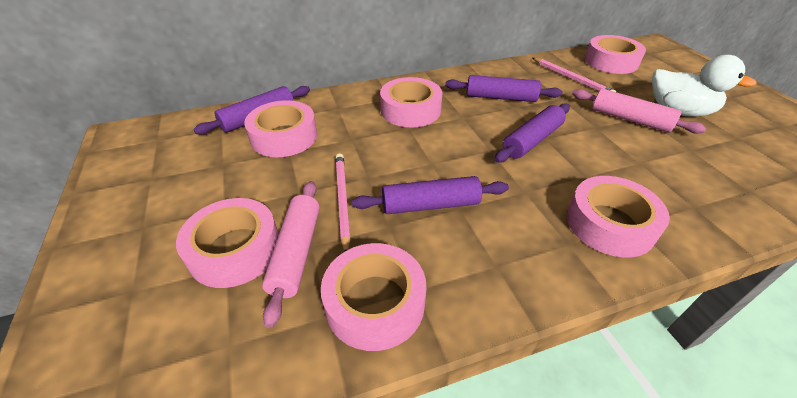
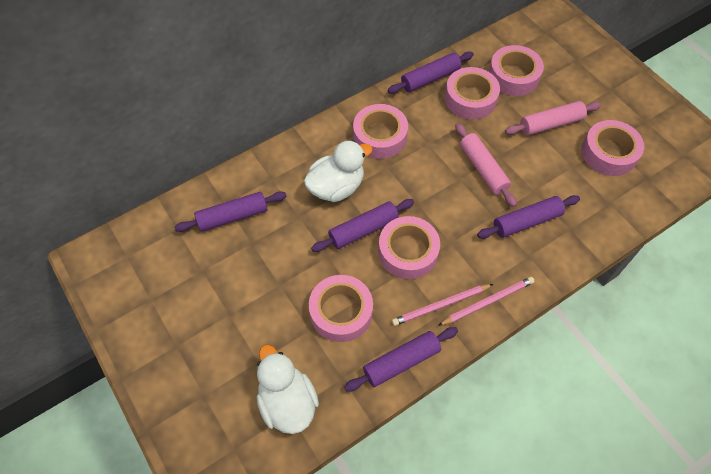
purple rolling pin: [193,86,310,135] [352,176,509,214] [445,75,563,102] [495,103,570,163] = 4 -> [174,191,286,232] [311,199,414,252] [344,327,458,392] [388,52,474,94] [477,195,580,239] = 5
white duck: [652,55,757,117] = 1 -> [256,344,319,434] [304,140,373,202] = 2

